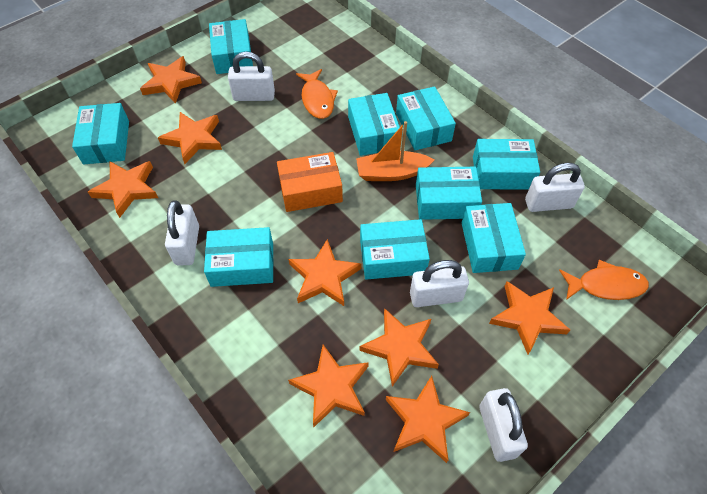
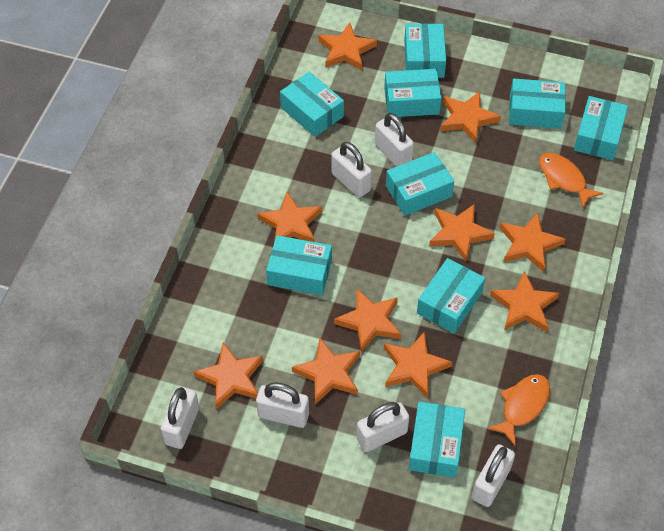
orange boat: [356,121,434,181] = 1 -> none = 0
orange box: [277,152,343,212] = 1 -> none = 0
orange star: [88,161,158,218] [140,56,202,104] [158,112,222,164] [288,239,362,306] [288,345,369,427] [359,308,439,387] [386,375,470,463] [489,281,570,354] = 8 -> [194,343,263,409] [257,192,322,242] [292,338,360,405] [318,23,377,71] [334,289,401,353] [384,331,452,398] [429,204,495,261] [440,91,501,143] [490,271,559,332] [500,213,565,272] = 10
white padlock: [165,200,199,265] [228,52,275,101] [410,260,469,307] [479,388,528,462] [525,163,585,212] = 5 -> [161,387,199,449] [256,382,309,428] [331,142,372,197] [357,402,409,452] [375,113,414,167] [472,444,515,507] = 6

